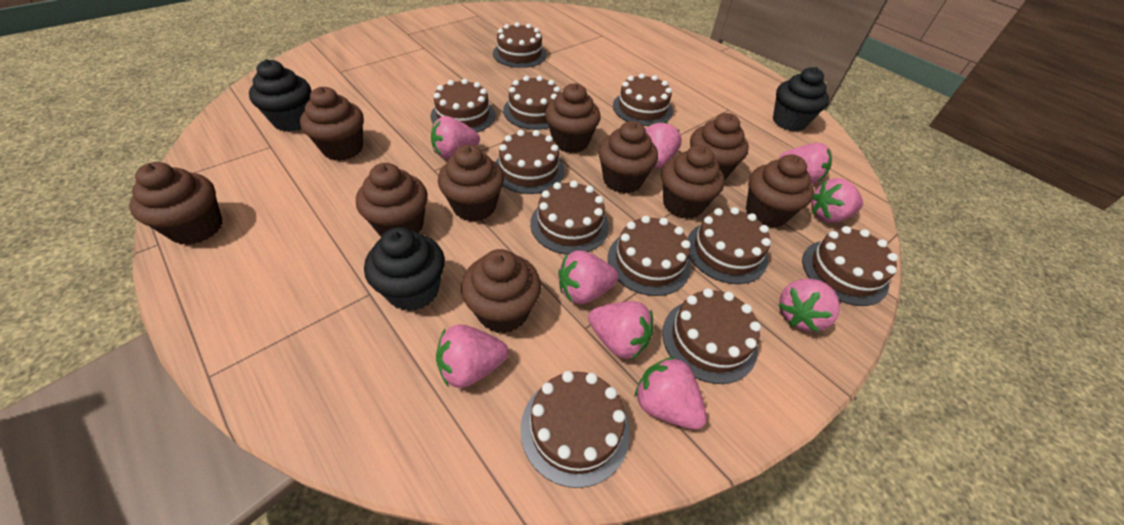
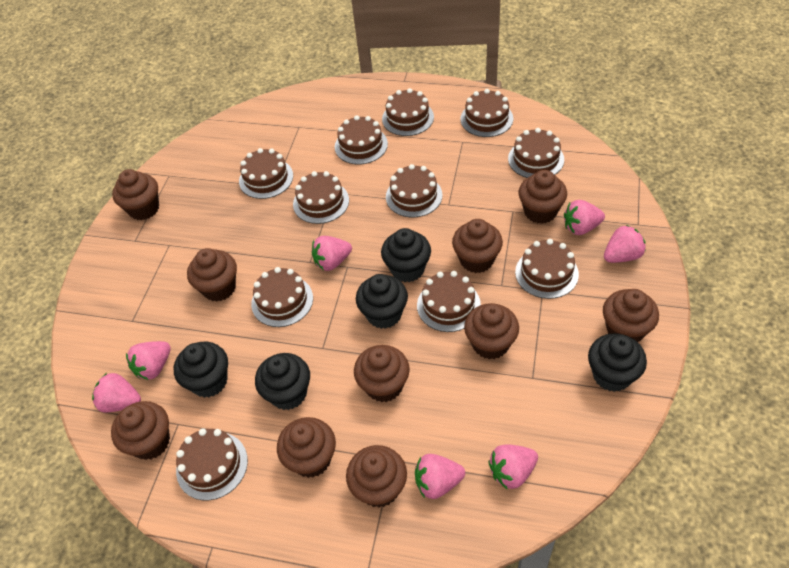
black cupcake: [249,59,311,132] [364,227,445,311] [773,67,829,131] = 3 -> [174,342,228,398] [255,353,310,410] [356,274,408,329] [381,228,431,282] [588,333,647,392] = 5
pink strawberry: [431,116,480,159] [436,324,509,388] [558,251,619,304] [588,301,653,359] [634,356,707,429] [646,121,682,168] [779,143,832,184] [779,279,840,332] [811,178,863,223] = 9 -> [92,373,141,412] [126,341,171,380] [312,236,352,271] [415,454,465,499] [488,444,538,490] [564,200,605,235] [604,225,646,263] = 7

